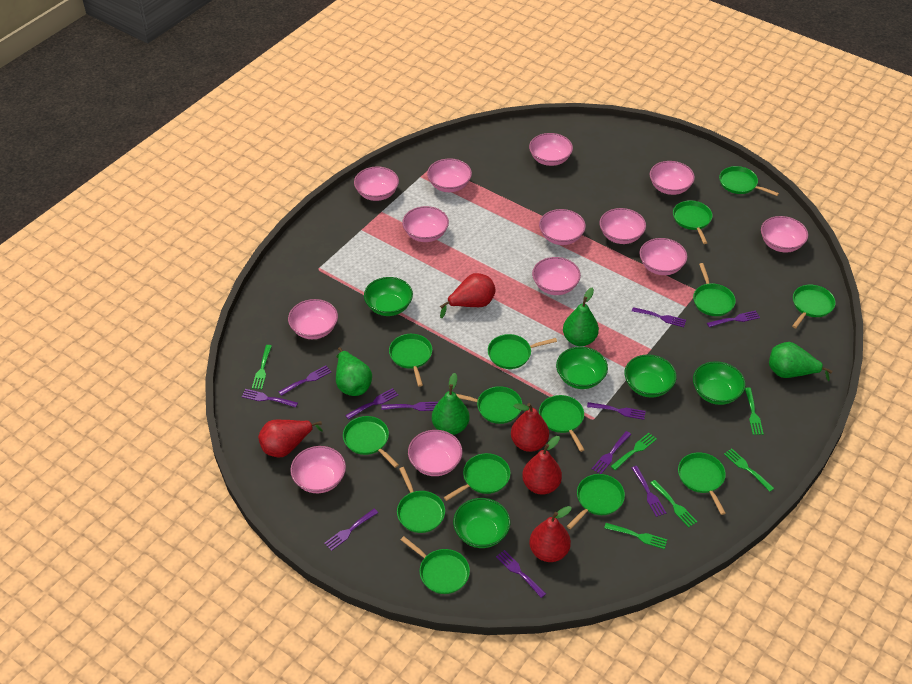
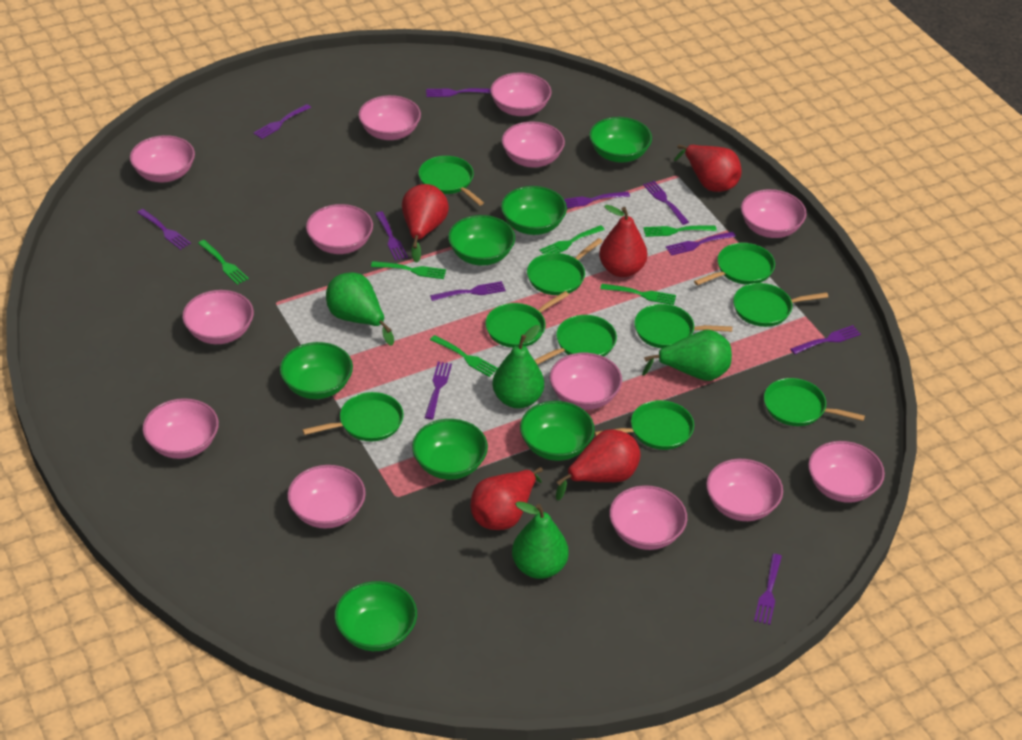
green bowl: [364,277,413,316] [453,498,510,548] [556,347,608,389] [624,354,677,398] [693,361,746,405] = 5 -> [280,342,353,399] [334,581,417,651] [412,419,488,480] [448,215,515,265] [501,186,567,235] [520,401,595,461] [589,117,652,163] = 7
green pan: [343,416,399,468] [389,334,432,387] [397,467,445,533] [401,536,470,594] [444,453,510,501] [456,386,522,424] [488,334,557,369] [539,395,584,452] [567,474,625,529] [673,201,713,244] [678,452,726,515] [693,263,736,316] [719,166,779,196] [792,285,835,328] = 14 -> [302,392,404,441] [419,156,484,206] [485,291,569,348] [527,238,603,295] [535,315,617,365] [594,400,694,450] [634,304,732,348] [694,243,775,285] [733,283,828,327] [764,378,865,426] = 10

